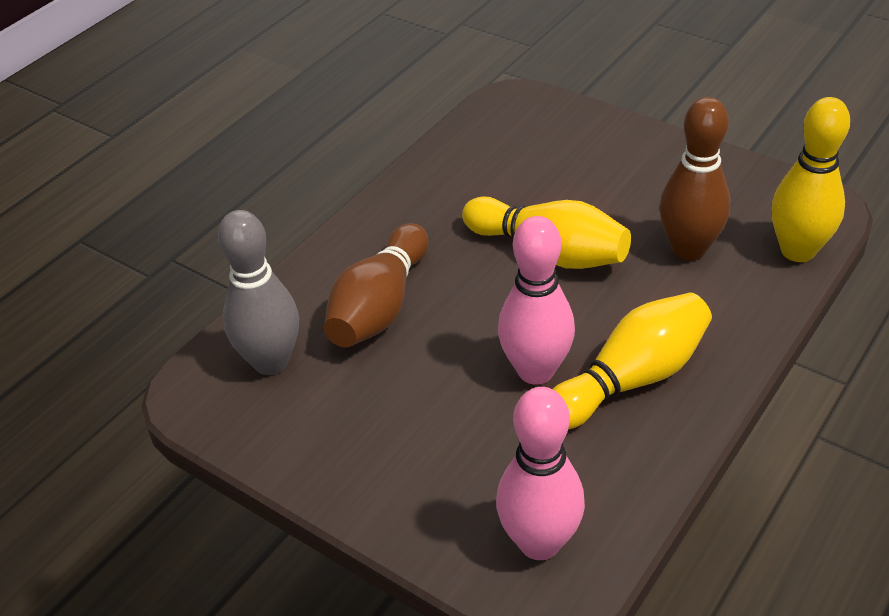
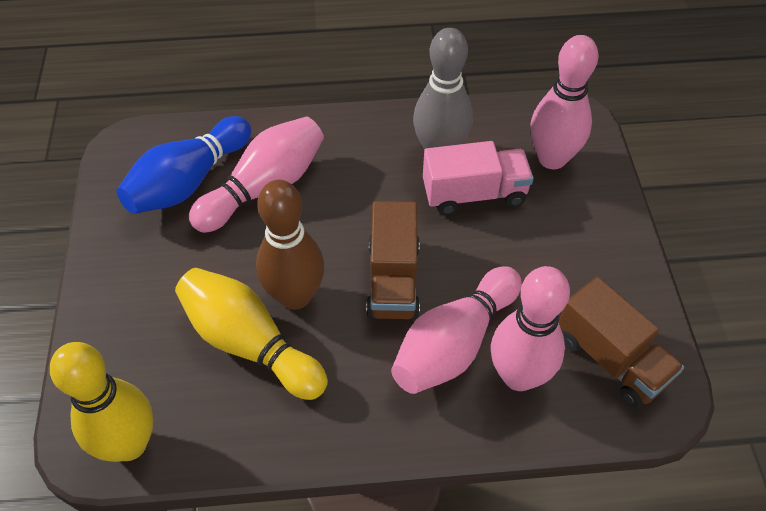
blue bowling pin: none = 0 -> [117,116,251,214] = 1
brown bowling pin: [324,223,429,347] [659,97,730,261] = 2 -> [256,180,325,310] = 1
brown truck: none = 0 -> [366,201,420,319] [559,277,684,408] = 2
pink bowling pin: [496,387,585,560] [498,216,575,385] = 2 -> [189,117,324,233] [391,266,521,394] [491,266,570,391] [530,35,599,169] = 4
pink truck: none = 0 -> [423,141,534,215] = 1
yellow bowling pin: [462,196,631,269] [553,293,712,429] [771,97,850,262] = 3 -> [50,342,154,462] [175,268,328,400] = 2

